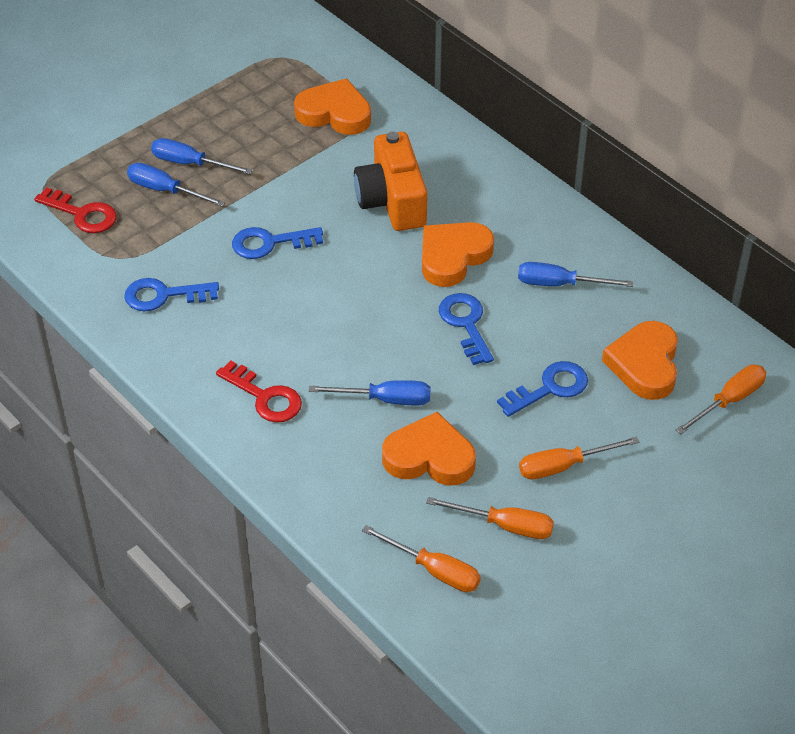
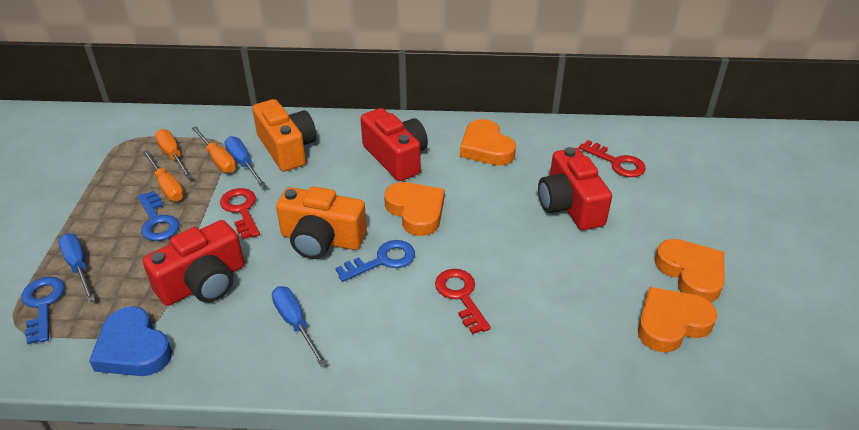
blue heart: none = 0 -> [89,306,172,376] = 1
blue key: [124,278,219,312] [232,227,323,259] [439,293,494,365] [497,361,588,417] = 4 -> [21,277,65,345] [138,191,179,241] [336,240,415,282] = 3
blue screwdriver: [127,163,225,207] [151,138,253,174] [309,380,430,405] [518,262,634,287] = 4 -> [58,233,95,302] [225,136,266,188] [272,286,327,367] = 3
orange camera: [354,132,427,231] = 1 -> [252,99,317,172] [276,186,367,259] = 2
orange screwdriver: [362,525,481,592] [426,497,554,539] [519,436,639,479] [676,365,766,434] = 4 -> [142,150,184,201] [155,129,192,179] [192,127,236,173] = 3
red camera: none = 0 -> [143,220,245,306] [361,108,428,181] [538,147,612,230] = 3
red key: [34,187,117,233] [216,361,302,422] = 2 -> [220,188,260,239] [435,269,491,335] [579,140,646,177] = 3

